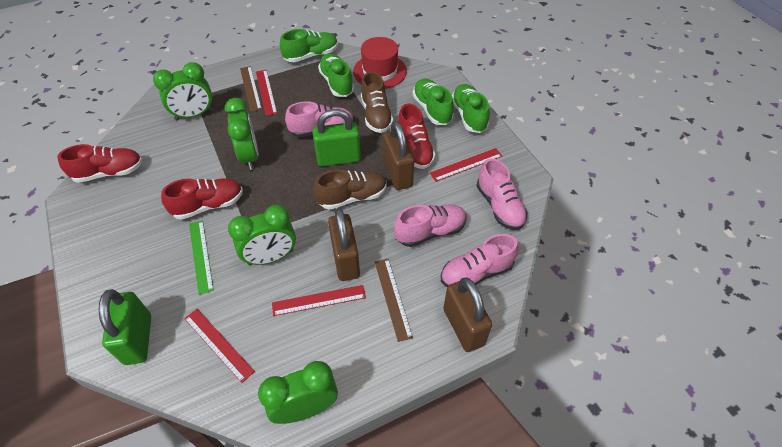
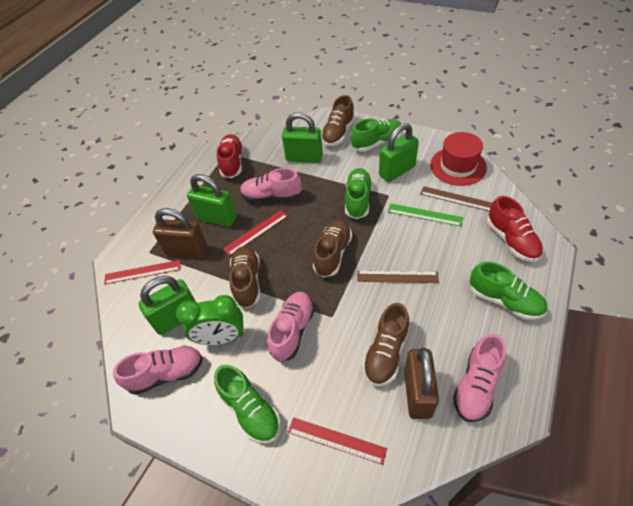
brown padlock: [328,208,360,281] [383,121,414,190] [443,277,492,352] = 3 -> [153,208,207,258] [404,347,439,419] = 2
brown shoe: [314,169,387,210] [361,71,393,133] = 2 -> [230,246,260,308] [313,220,352,277] [321,95,355,146] [362,303,410,386] = 4
green clock: [153,62,213,120] [225,98,259,170] [228,205,296,266] [258,361,338,424] = 4 -> [176,295,243,345] = 1
green padlock: [99,289,151,365] [312,109,361,167] = 2 -> [138,276,196,335] [187,174,237,227] [282,112,323,163] [379,123,419,182] = 4
red ruler: [184,309,255,383] [256,70,277,116] [272,285,366,316] [430,148,502,182] = 4 -> [104,260,181,284] [223,210,288,256] [288,417,387,465] = 3
red shoe: [57,144,143,183] [161,178,243,220] [398,104,436,169] = 3 -> [217,134,243,178] [487,196,543,262] = 2

